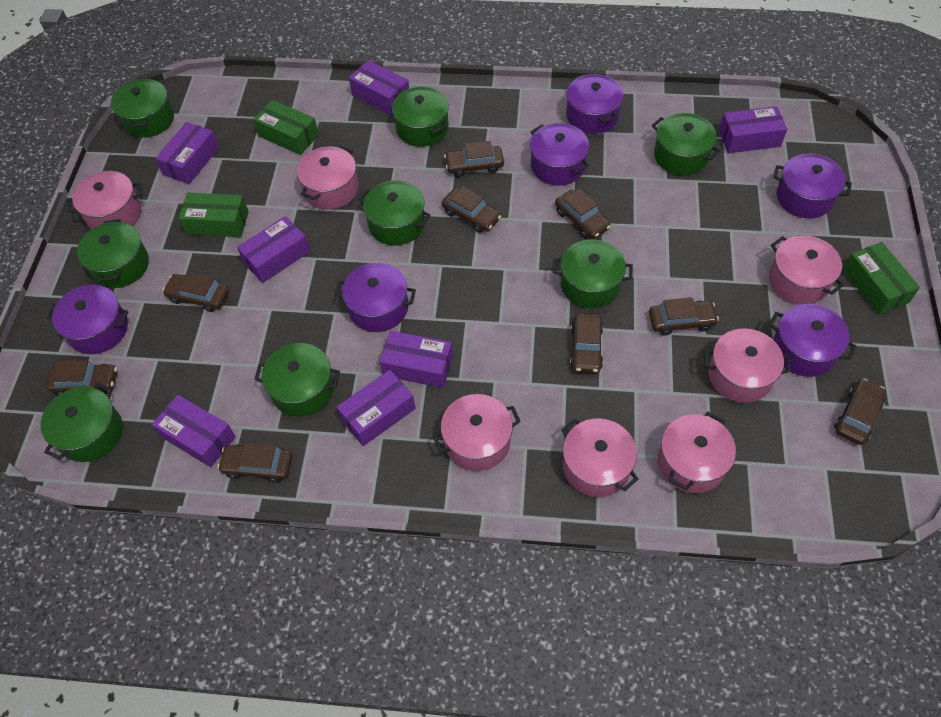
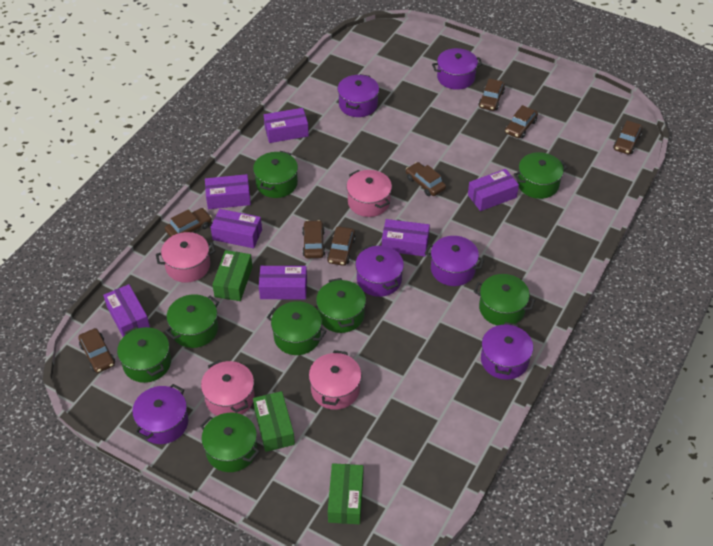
brown car: [46,360,117,395] [162,272,229,312] [217,443,293,483] [442,186,501,233] [444,141,504,177] [555,189,611,239] [570,313,603,373] [649,297,719,336] [834,379,886,445] = 9 -> [78,328,115,373] [165,208,212,237] [302,220,325,258] [327,226,356,266] [406,162,446,196] [479,78,505,111] [505,105,538,138] [613,120,642,155] = 8
pink pot: [67,171,142,229] [297,146,359,210] [433,394,521,471] [561,418,638,497] [658,412,736,493] [704,329,791,403] [769,236,844,305] = 7 -> [156,232,216,283] [201,360,255,416] [309,350,361,410] [346,170,392,217] = 4

